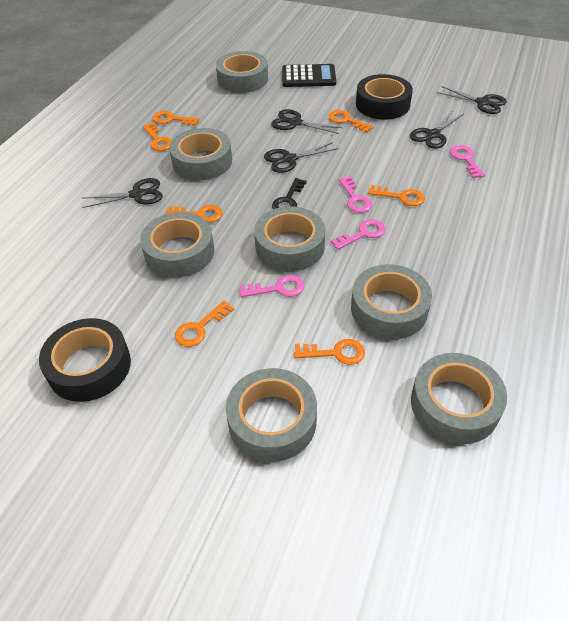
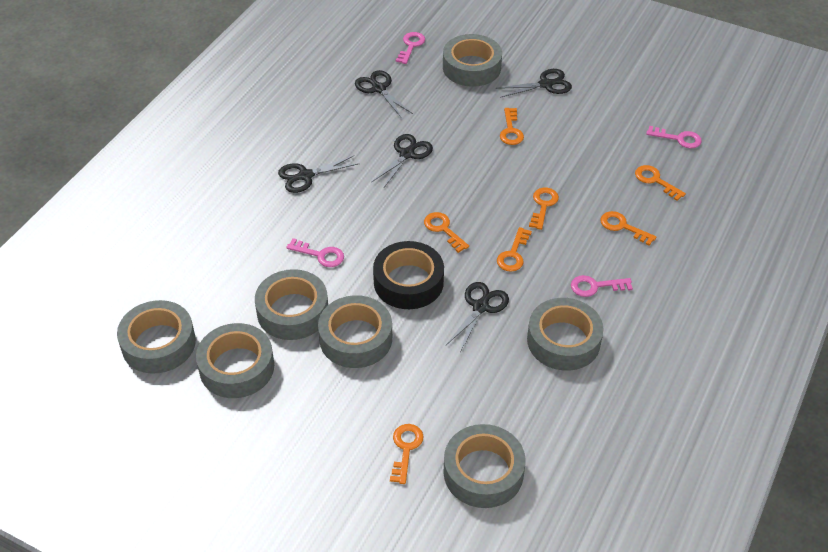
black calculator: [282,64,336,87] = 1 -> none = 0
black key: [272,178,307,209] = 1 -> none = 0
black tape: [39,318,131,402] [356,74,413,120] = 2 -> [373,241,444,309] = 1

